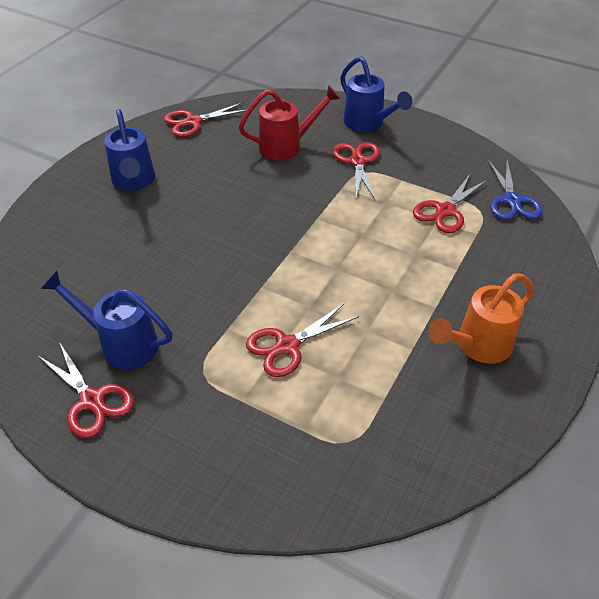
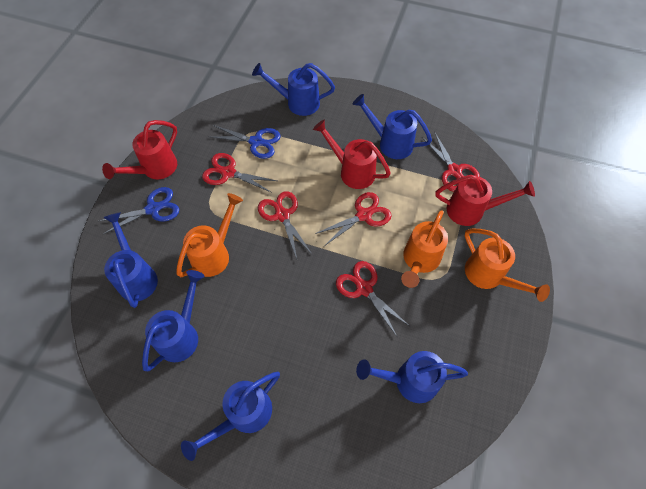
blue scissors: [488,160,543,220] = 1 -> [100,187,179,235] [208,125,281,159] = 2
blue watering can: [41,271,172,369] [104,109,155,191] [340,56,412,132] = 3 -> [103,212,158,308] [142,270,204,371] [181,372,280,461] [252,63,335,116] [353,94,432,159] [356,351,468,403] = 6
orange watering can: [429,273,534,364] = 1 -> [176,193,243,277] [401,210,448,288] [465,228,550,302] = 3
red watering can: [238,85,341,161] = 1 -> [102,120,177,179] [313,120,391,189] [436,175,535,226] = 3

